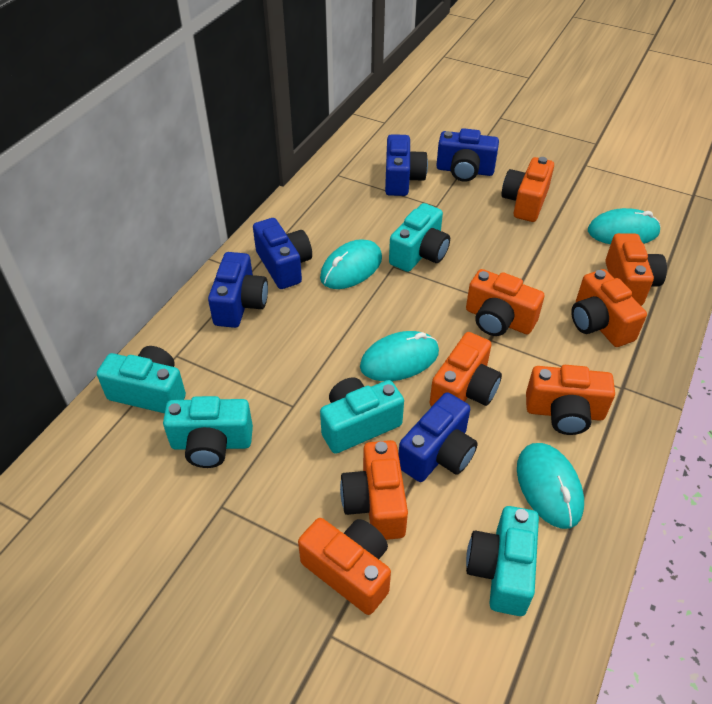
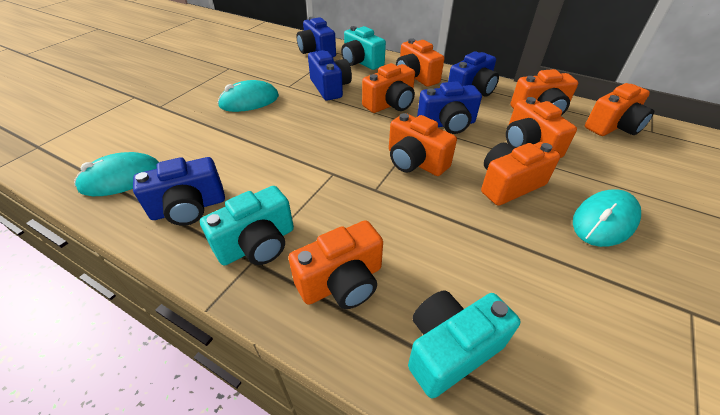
turquoise camera: [97,346,186,413] [163,396,253,468] [320,377,404,454] [389,203,450,272] [466,506,539,616] = 5 -> [200,186,294,266] [341,26,386,70] [408,290,521,398] = 3
turquoise mouse: [320,239,382,289] [360,331,439,381] [517,443,584,529] [588,208,661,245] = 4 -> [74,152,159,196] [218,80,279,112] [573,189,641,247] = 3

